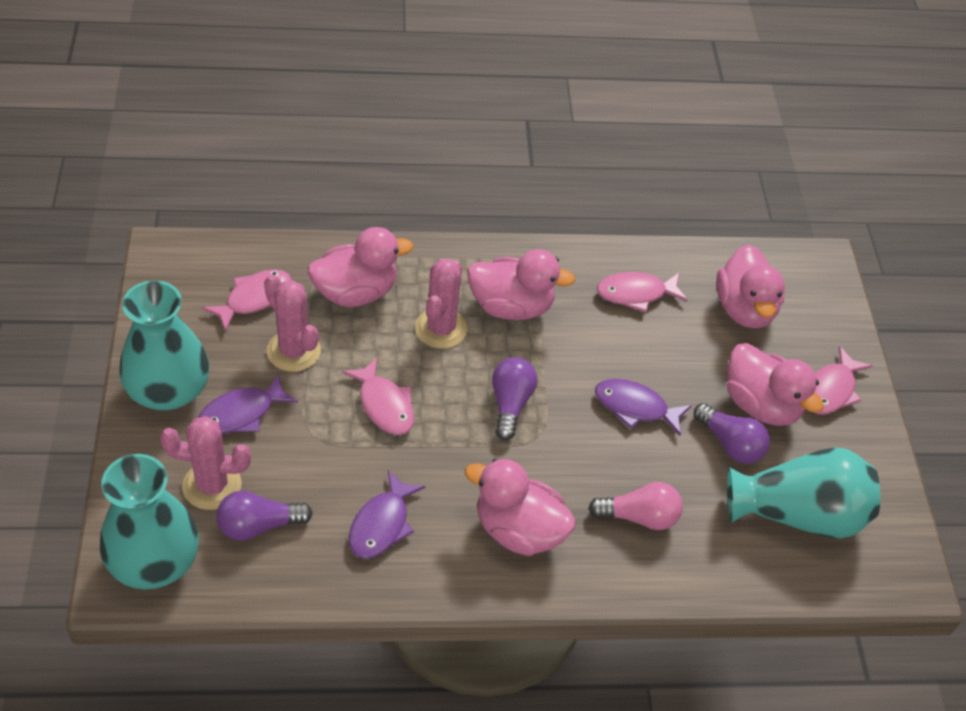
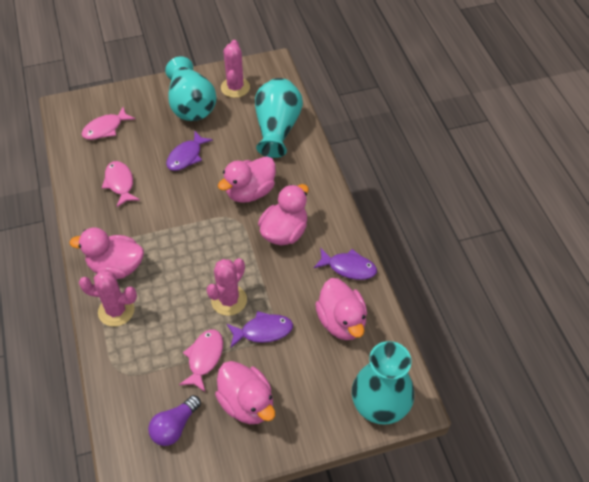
pink fish: [202,269,291,332] [342,358,414,435] [597,272,688,312] [813,346,872,414] = 4 -> [82,107,135,140] [102,161,140,207] [179,329,223,392] = 3
pink light bulb: [588,482,683,530] = 1 -> none = 0
purple light bulb: [217,491,313,541] [492,357,537,440] [694,403,770,464] = 3 -> [148,395,201,446] = 1

